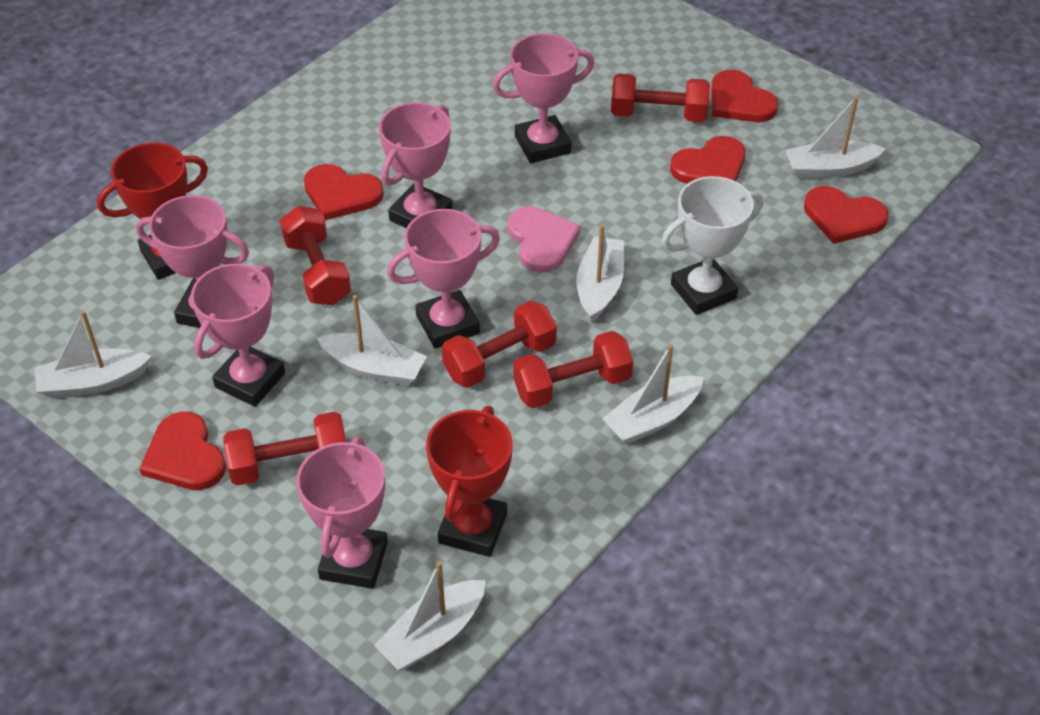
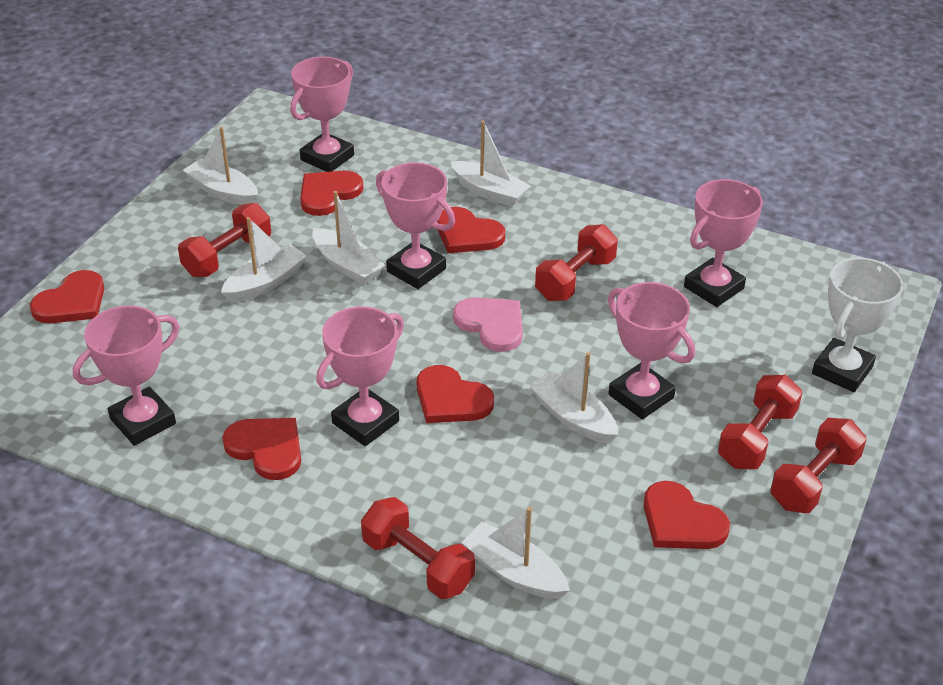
red heart: [139,412,226,490] [304,164,384,220] [670,136,746,184] [711,70,779,122] [804,186,888,244] = 5 -> [30,270,104,323] [222,418,301,480] [300,170,364,216] [417,365,494,423] [437,207,505,253] [644,481,730,549] = 6
red trophy: [97,142,208,280] [426,406,513,557] = 2 -> none = 0

